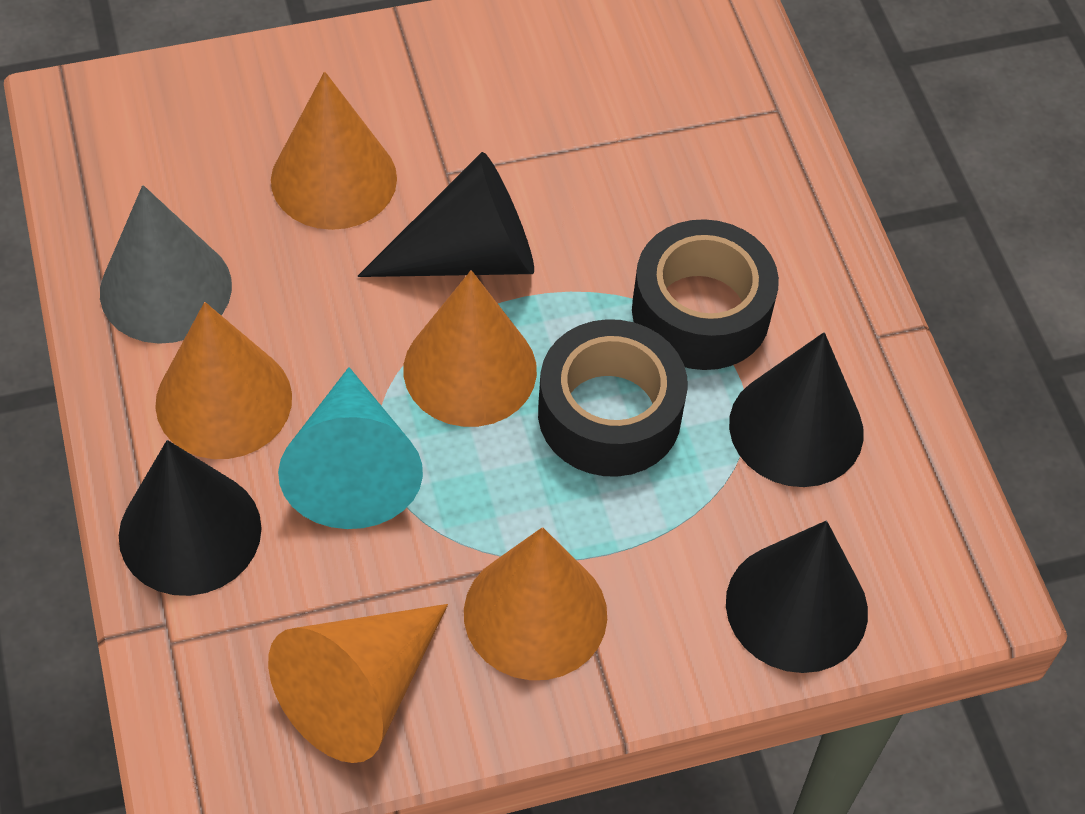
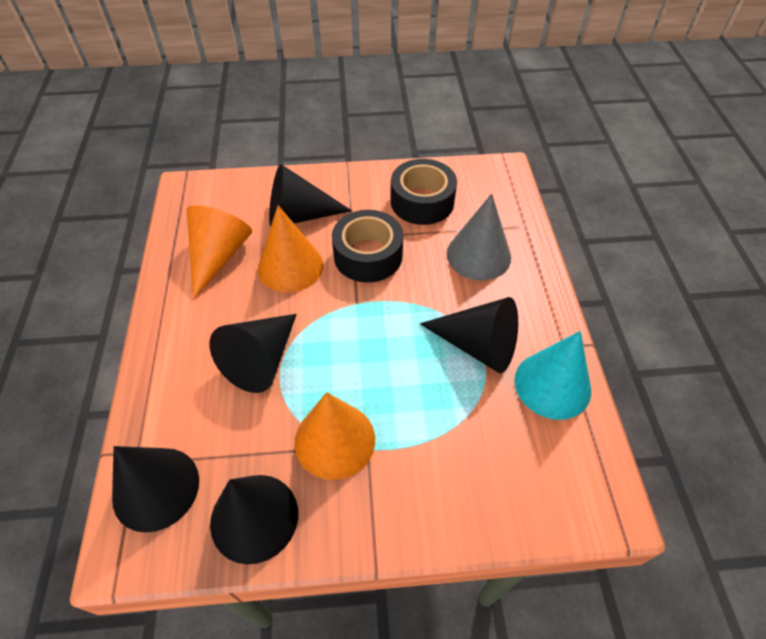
black cone: [119,440,262,596] [358,152,534,277] [726,521,868,673] [729,332,864,487] = 4 -> [112,446,199,533] [210,314,297,393] [210,475,298,564] [269,164,352,227] [420,297,518,373] = 5
orange cone: [155,302,292,459] [268,604,448,763] [271,72,397,230] [404,270,537,427] [464,527,607,680] = 5 -> [187,205,252,300] [258,205,323,293] [295,392,375,480] = 3

